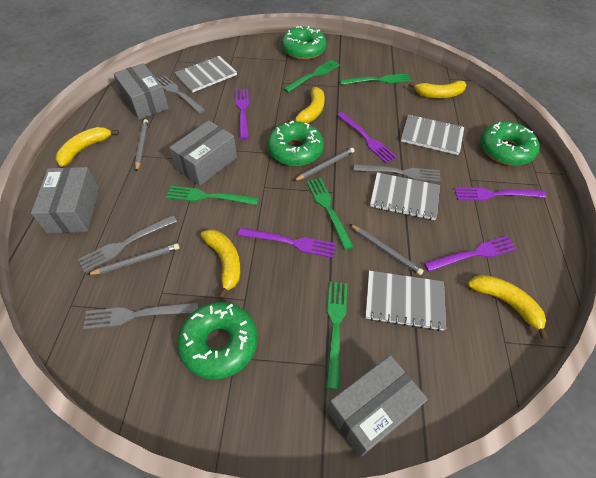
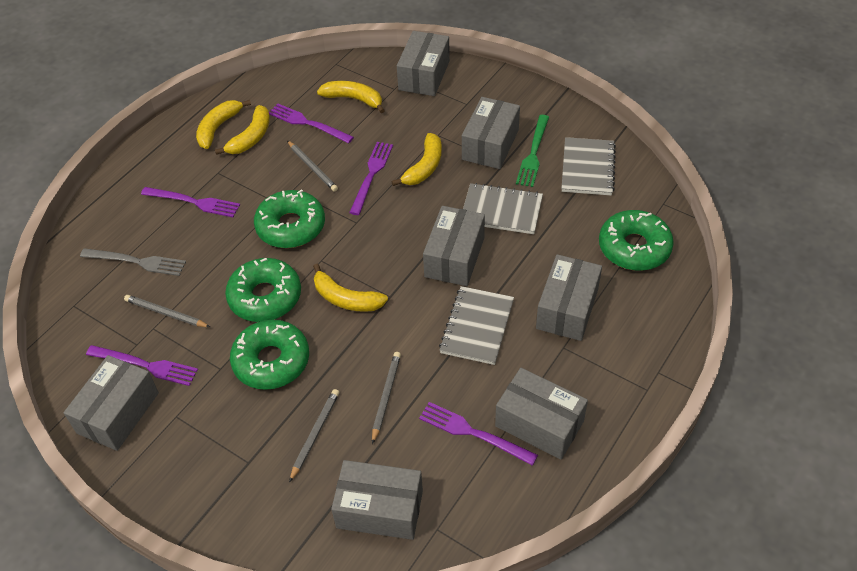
green fork: [166,186,258,205] [284,60,340,92] [306,178,354,250] [326,282,347,390] [340,74,411,85] = 5 -> [516,115,549,187] = 1
grey box: [31,167,99,234] [113,63,169,120] [169,120,237,186] [327,355,428,458] = 4 -> [64,355,159,451] [331,460,423,540] [397,31,450,96] [423,206,485,286] [462,97,520,169] [495,368,588,460] [536,254,602,341] = 7
grey fork: [78,215,177,272] [83,302,198,329] [157,75,205,114] [354,164,441,182] = 4 -> [80,248,186,276] = 1
grey notebook: [175,56,237,93] [365,271,446,331] [370,172,440,220] [401,114,464,155] = 4 -> [439,286,514,365] [463,183,543,234] [561,137,616,195] = 3

